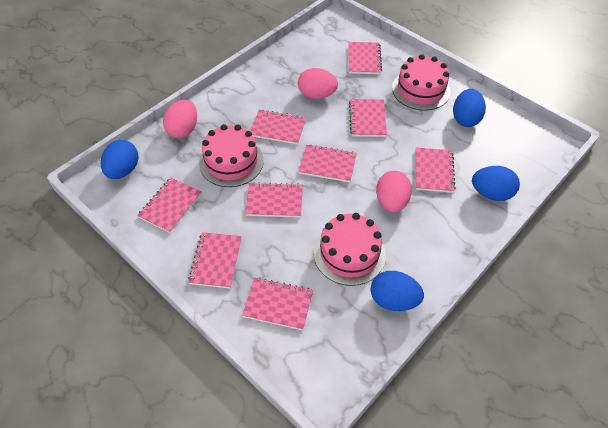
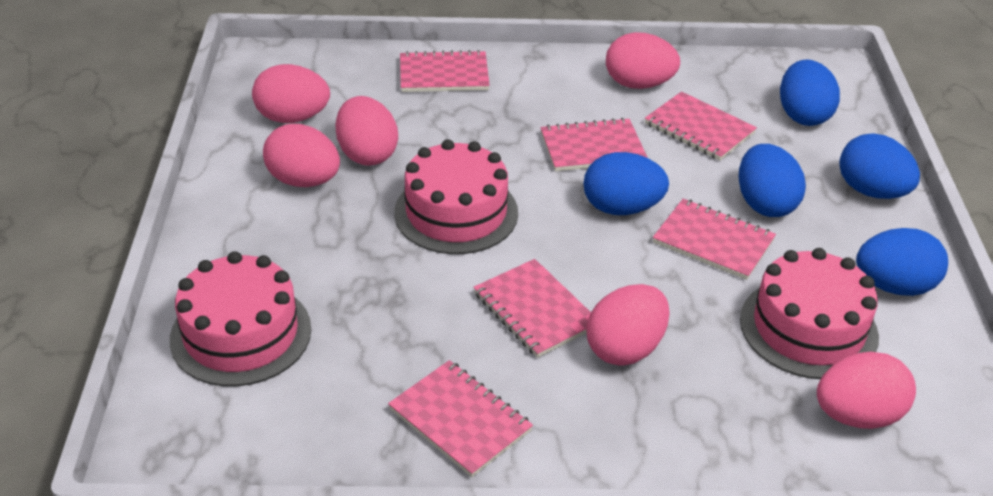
blue egg: [101,140,138,179] [371,271,424,311] [453,89,486,127] [472,166,520,201] = 4 -> [583,152,669,215] [739,144,806,217] [780,60,840,126] [839,134,920,199] [856,228,948,296] = 5
pink egg: [163,100,197,138] [298,68,338,99] [376,171,412,212] = 3 -> [252,64,330,123] [263,124,340,187] [336,96,398,166] [586,284,670,365] [606,32,680,89] [817,352,916,429] = 6
pink notebook: [137,177,202,233] [188,232,242,289] [242,277,313,330] [245,182,303,218] [251,109,306,145] [298,144,357,182] [348,42,382,74] [349,99,387,137] [416,147,456,193] = 9 -> [388,360,533,477] [400,50,490,92] [473,259,591,358] [540,118,647,171] [645,91,757,161] [653,199,776,280] = 6

